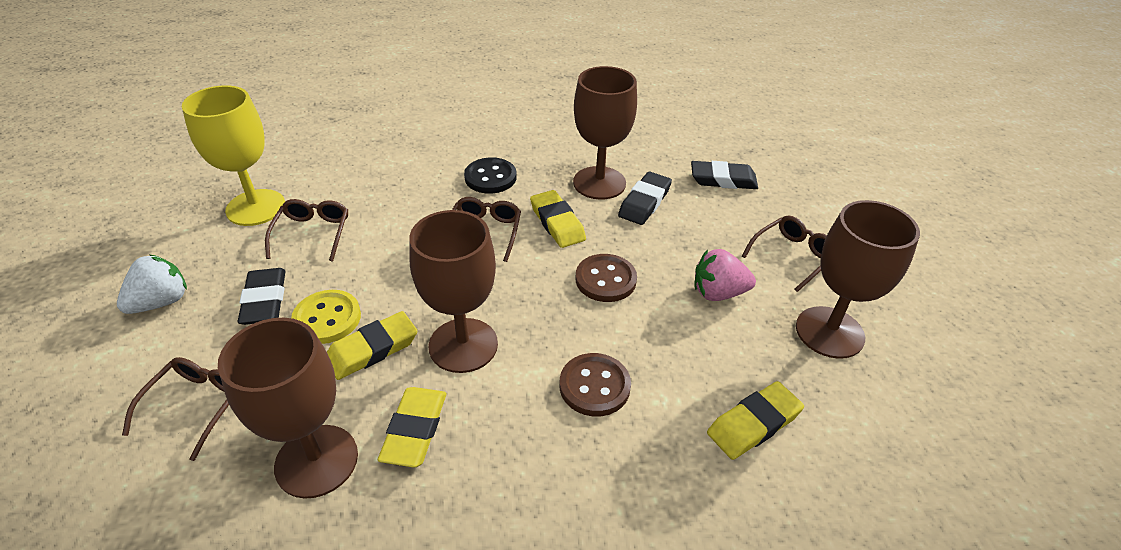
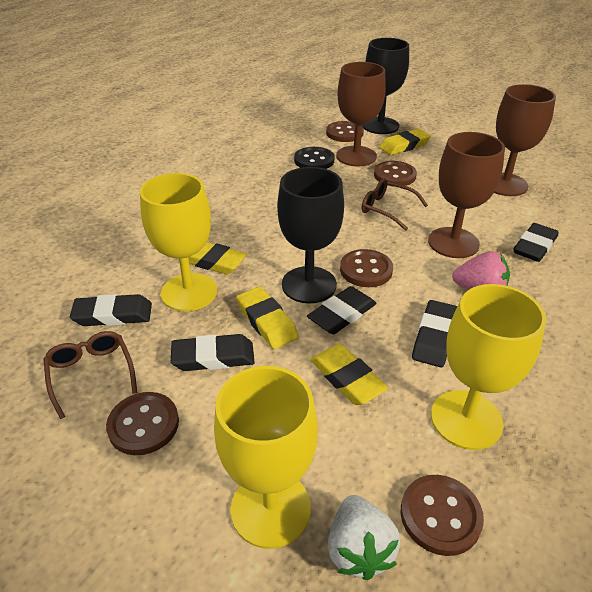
black eraser: [237,268,286,325] [618,172,672,225] [691,161,758,189] = 3 -> [70,294,152,326] [171,334,255,371] [307,286,376,334] [412,300,457,368] [514,223,558,262] = 5
black goblet: none = 0 -> [277,167,344,304] [362,38,409,134] = 2
brown button: [560,353,631,416] [576,254,637,302] = 2 -> [106,392,179,455] [326,121,364,142] [340,249,393,287] [374,161,417,186] [401,475,484,556] = 5
brown glasses: [122,357,229,461] [265,199,348,262] [452,197,521,262] [742,216,827,292] = 4 -> [43,331,137,419] [362,179,428,231] = 2
brown goblet: [218,318,358,499] [409,210,498,373] [573,66,637,200] [796,200,920,359] = 4 -> [336,62,386,166] [428,132,505,258] [494,84,556,196] = 3
yellow button: [291,290,361,344] = 1 -> none = 0
yellow goblet: [182,85,285,226] = 1 -> [140,173,217,311] [214,366,318,549] [431,284,546,450] = 3

